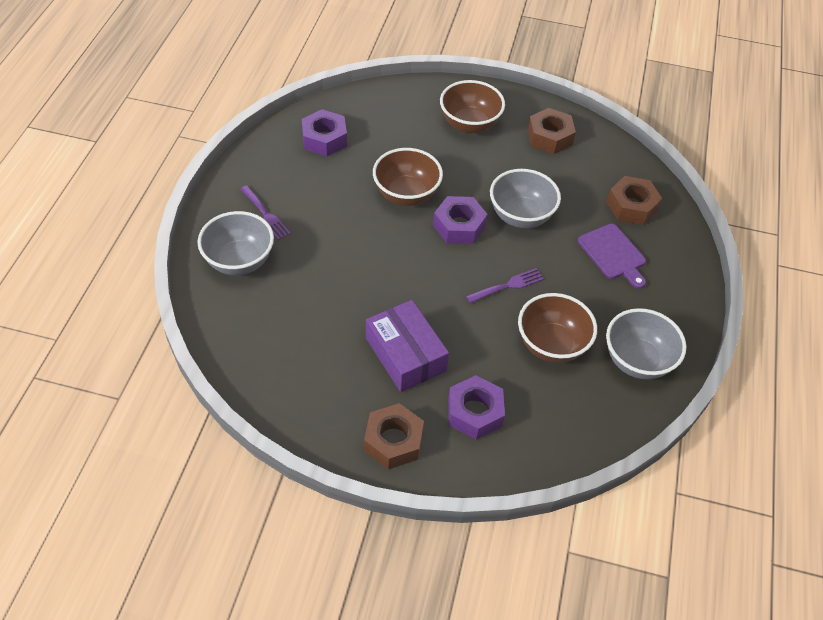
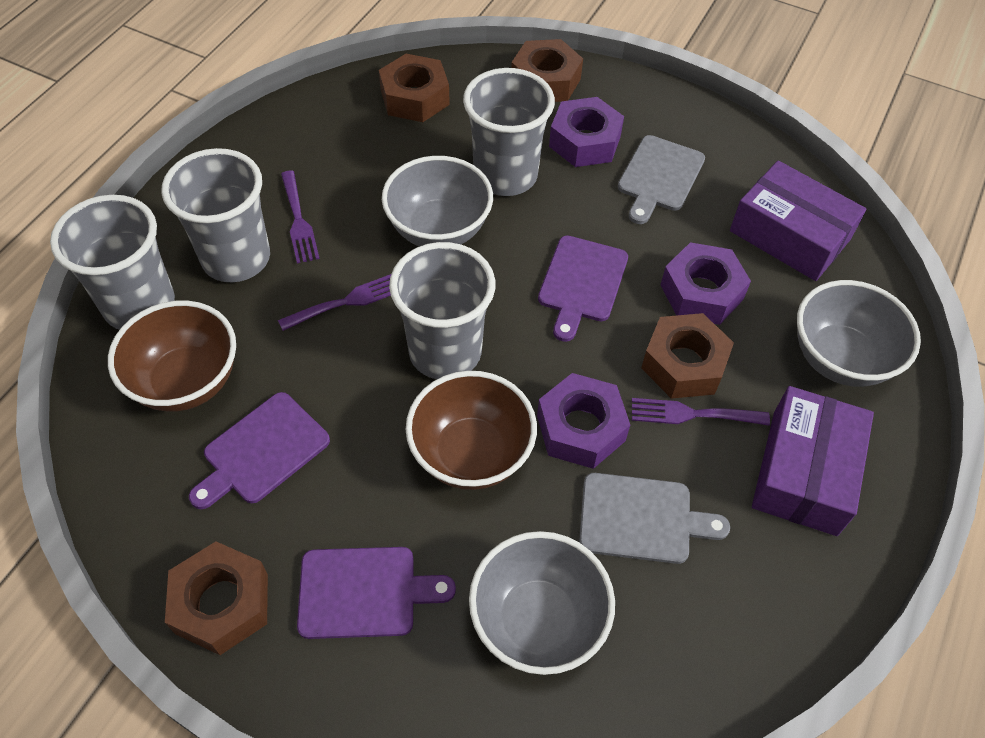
brown bowl: [373,148,443,206] [440,80,505,133] [518,293,597,363] = 3 -> [108,301,236,412] [406,371,537,490] = 2
brown nut: [364,403,424,469] [527,108,576,154] [607,176,662,225] = 3 -> [165,542,268,655] [379,54,450,122] [511,39,583,102] [641,313,734,399] = 4
grey cup: none = 0 -> [50,195,175,330] [162,148,270,282] [389,242,495,379] [463,68,555,196] = 4
grey cutting board: none = 0 -> [579,473,730,564] [618,135,705,224] = 2
purple box: [366,300,449,392] = 1 -> [730,160,867,281] [752,386,874,536] = 2
purple cutting board: [578,224,646,289] = 1 -> [189,392,330,509] [297,547,456,639] [538,236,628,342] = 3
purple fork: [240,185,291,240] [466,268,544,303] = 2 -> [278,274,391,331] [281,171,320,263] [632,398,770,426] = 3

